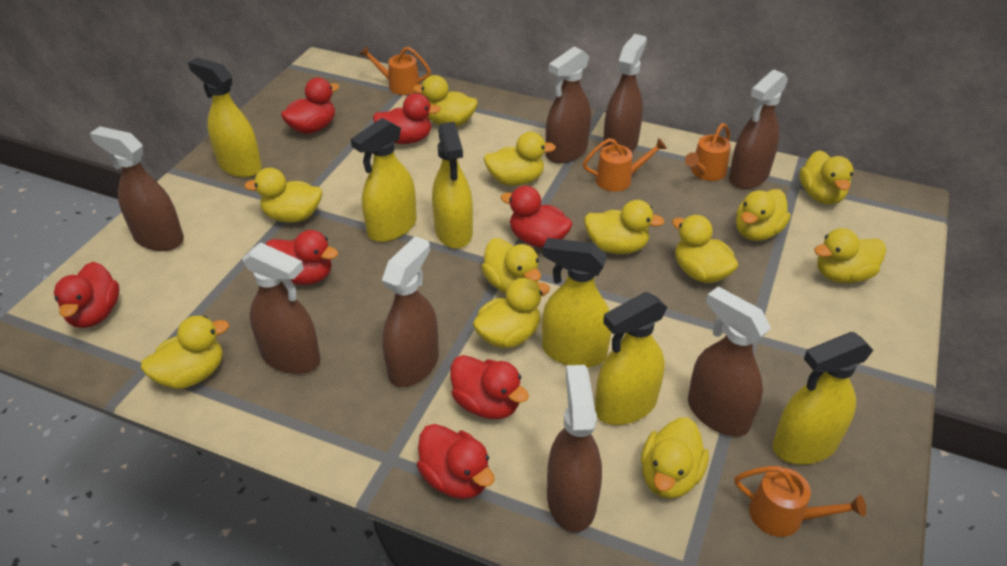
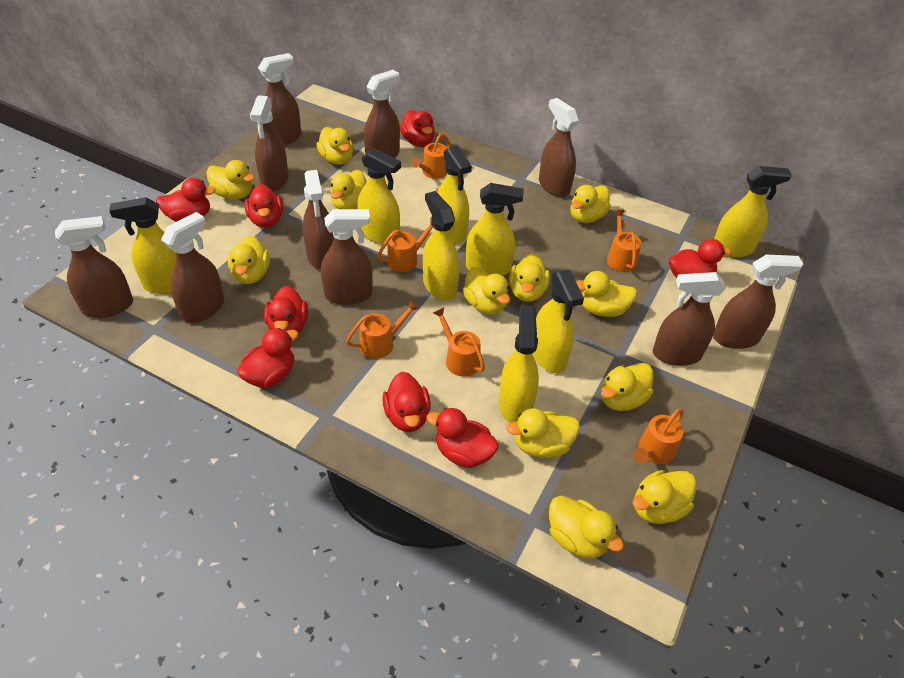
brown spray bottle: [90,126,184,251] [242,242,321,374] [382,236,439,387] [546,47,591,163] [547,365,602,533] [603,34,647,152] [688,286,771,436] [729,70,788,189] = 8 -> [55,216,133,318] [161,212,224,323] [250,95,289,191] [258,53,301,145] [303,170,334,270] [321,209,373,305] [364,70,400,158] [539,98,579,197] [653,272,726,366] [713,255,803,349] = 10
orange watering can: [360,46,431,95] [583,138,667,192] [685,123,731,181] [734,466,866,537] = 4 -> [346,300,420,359] [377,218,433,272] [411,134,451,179] [433,307,485,377] [607,210,642,272] [633,409,684,464] = 6
red duck: [54,262,119,328] [266,230,338,285] [281,78,339,134] [373,93,441,144] [417,424,495,499] [450,355,529,419] [501,186,573,248] = 7 -> [156,178,216,222] [237,328,299,387] [245,184,283,228] [264,286,308,333] [382,372,431,432] [400,110,435,147] [426,408,499,468] [669,239,731,278] = 8
yellow spray bottle: [188,57,262,178] [351,118,417,242] [432,122,473,249] [542,238,611,368] [595,292,667,425] [772,332,873,464] = 6 -> [109,197,176,294] [357,148,401,245] [423,191,460,300] [437,145,472,243] [466,183,524,276] [498,305,539,423] [533,269,584,373] [714,166,792,257] = 8

